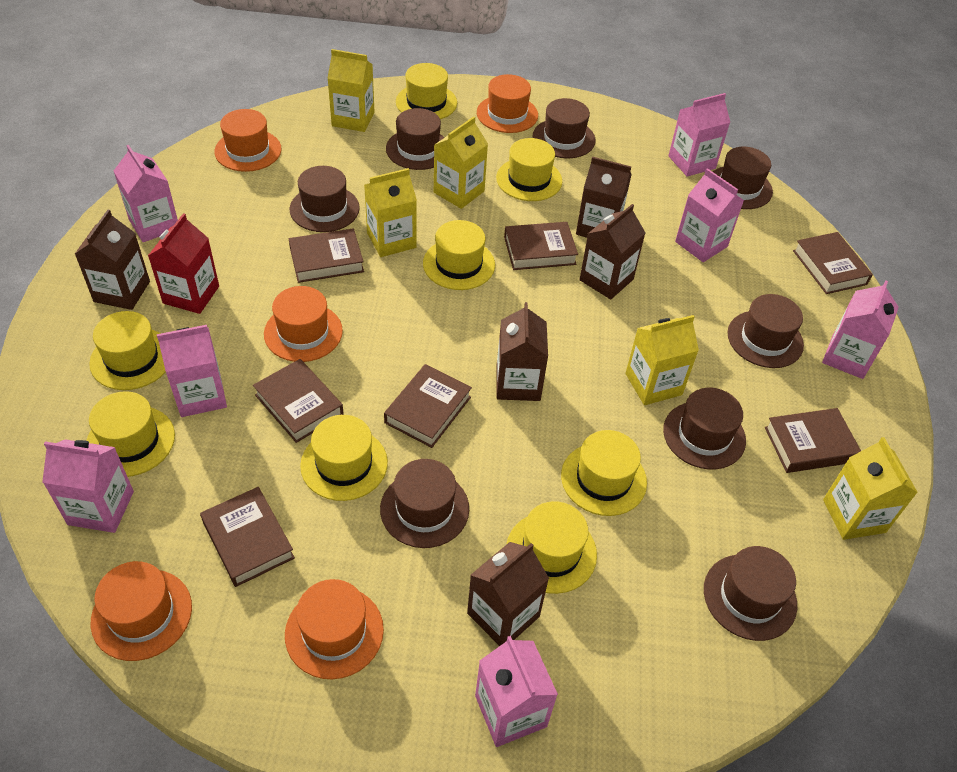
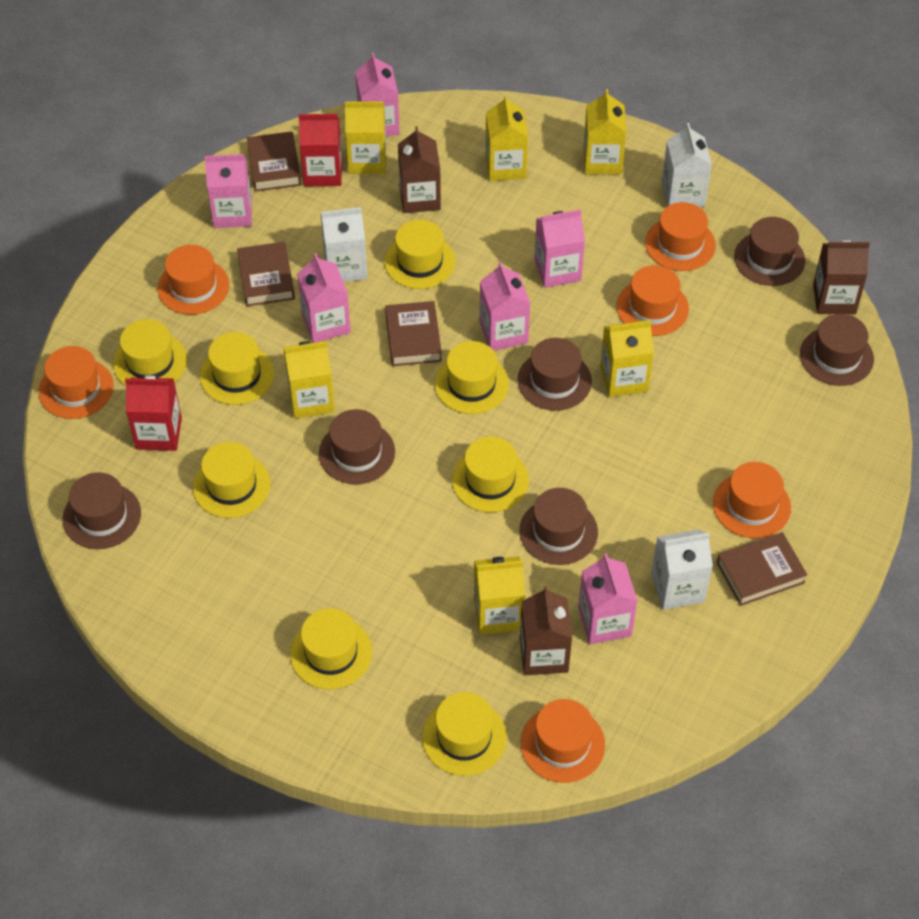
brown book: [200,487,295,587] [253,359,344,443] [289,228,364,283] [384,364,472,448] [504,222,578,270] [765,408,861,473] [793,232,873,294] = 7 -> [237,242,295,306] [247,131,301,192] [385,301,442,366] [717,532,807,606] = 4
brown carton: [75,210,150,310] [467,542,549,646] [496,302,548,401] [576,157,632,238] [579,204,645,299] = 5 -> [398,126,441,213] [520,586,572,675] [813,240,870,314] = 3
brown hat: [290,166,360,232] [380,459,469,548] [386,108,445,170] [532,98,596,158] [663,388,746,470] [704,546,797,641] [713,147,773,209] [728,294,804,368] = 8 -> [63,472,141,549] [319,409,395,484] [517,338,592,411] [519,488,598,565] [734,217,805,286] [800,314,874,386] = 6
orange hat: [90,561,192,661] [214,109,281,172] [264,286,343,362] [285,579,384,679] [477,74,538,133] = 5 -> [38,346,114,419] [158,245,230,315] [521,699,605,783] [616,265,689,336] [645,202,716,271] [713,462,791,538] = 6
pink carton: [42,439,134,533] [114,145,178,242] [157,325,227,417] [475,636,558,747] [668,93,730,177] [675,168,744,262] [822,280,899,379] = 7 -> [205,154,252,228] [297,253,351,343] [355,53,400,136] [480,262,530,351] [534,209,585,288] [578,553,638,644] = 6
red carton: [148,213,219,314] = 1 -> [125,375,182,451] [299,114,342,186] = 2
white carton: none = 0 -> [321,207,367,282] [651,529,713,610] [662,123,712,207] = 3
yellow carton: [327,49,374,132] [364,168,417,257] [434,116,488,209] [625,315,699,405] [823,437,918,540] = 5 -> [283,341,335,419] [345,101,386,174] [474,556,525,634] [485,95,528,181] [583,89,626,174] [600,320,654,397] = 6

